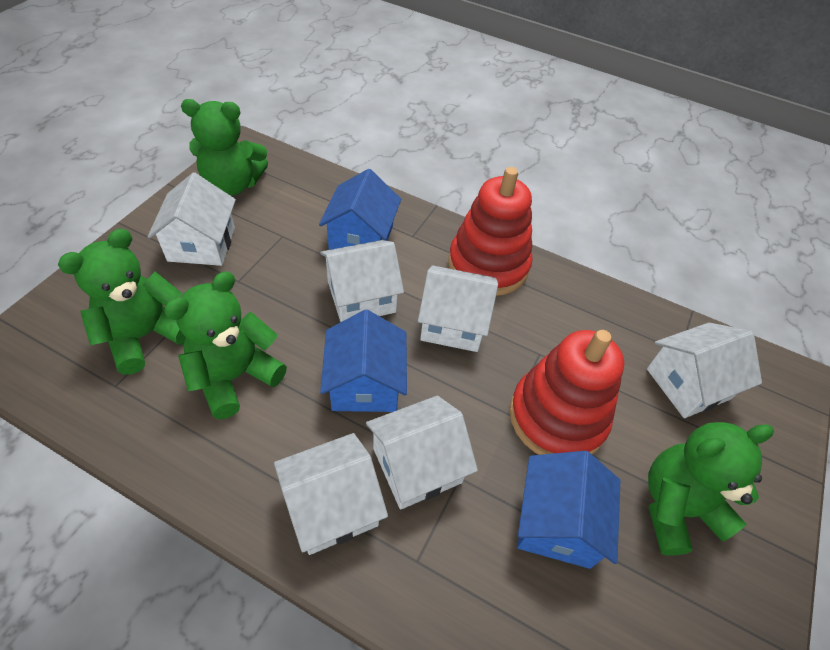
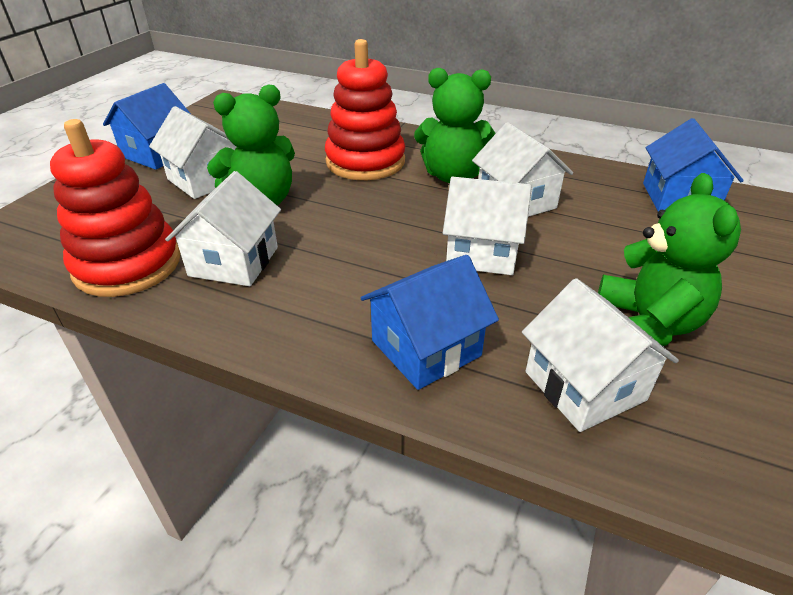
green teddy bear: [58,229,186,375] [164,272,287,419] [181,99,268,196] [648,422,774,556] = 4 -> [207,84,295,205] [414,68,496,183] [598,173,741,346] = 3
white house: [148,172,236,266] [274,433,388,555] [320,240,404,322] [366,396,478,510] [418,265,498,352] [647,323,762,418] = 6 -> [149,106,237,199] [165,171,281,286] [443,177,532,275] [472,122,573,217] [522,278,679,432] = 5

